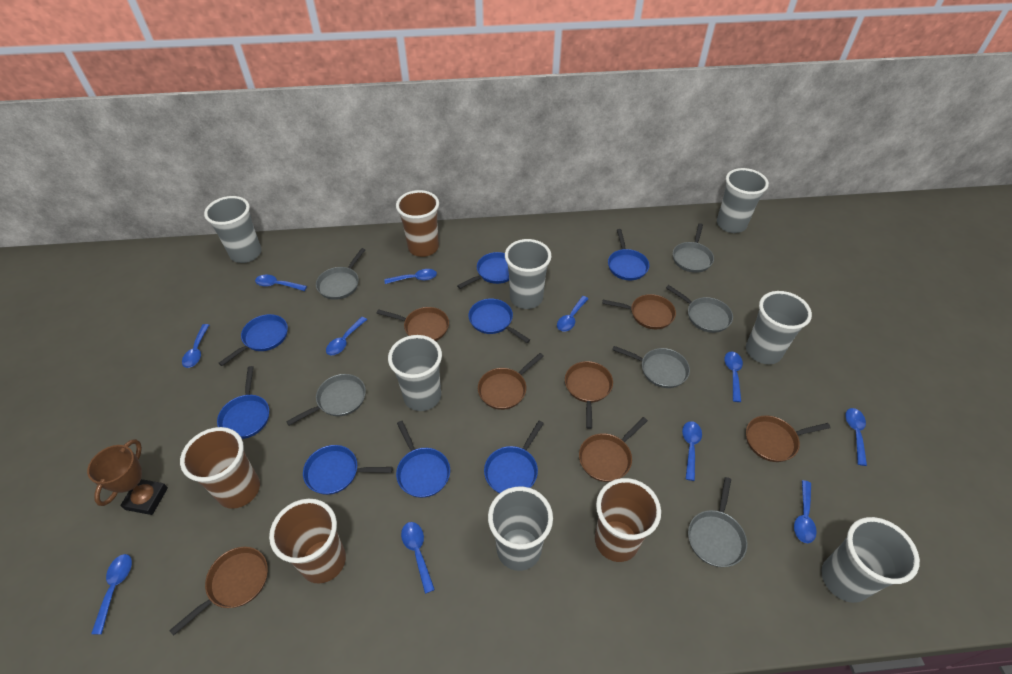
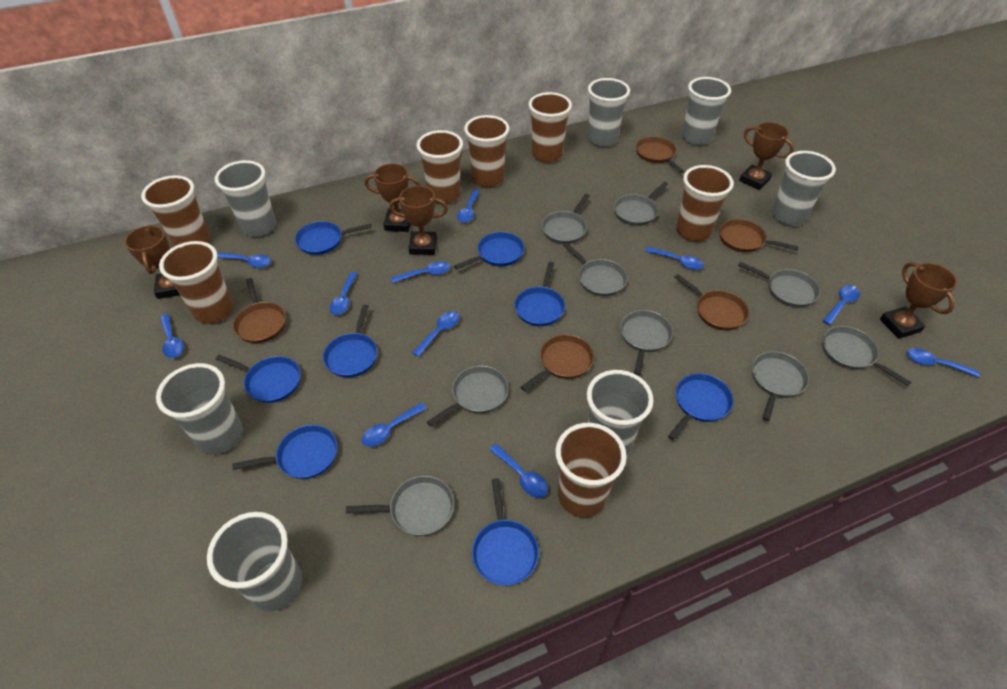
brown cup: [180,427,260,509] [269,499,346,583] [396,190,439,257] [595,478,661,562] = 4 -> [141,175,211,247] [159,241,234,324] [417,130,463,204] [464,115,509,188] [528,92,572,163] [555,423,627,517] [676,165,734,242] = 7
brown pan: [169,547,268,636] [377,307,449,341] [478,353,544,410] [565,361,613,429] [579,417,648,482] [602,294,676,329] [746,415,831,462] = 7 -> [233,278,286,343] [520,334,594,391] [636,136,684,173] [675,274,749,330] [719,219,799,252] = 5
brown trophy: [87,439,168,515] = 1 -> [124,225,180,299] [365,163,420,232] [389,185,448,255] [739,122,794,190] [880,262,957,339] = 5
grey pan: [286,374,366,425] [316,248,365,300] [612,346,690,388] [666,285,733,333] [673,223,714,273] [688,477,747,567] = 6 -> [346,476,454,536] [427,366,509,426] [542,194,590,244] [563,242,627,296] [614,182,668,226] [620,310,673,376] [738,262,820,307] [752,351,809,421] [822,326,912,386] = 9

